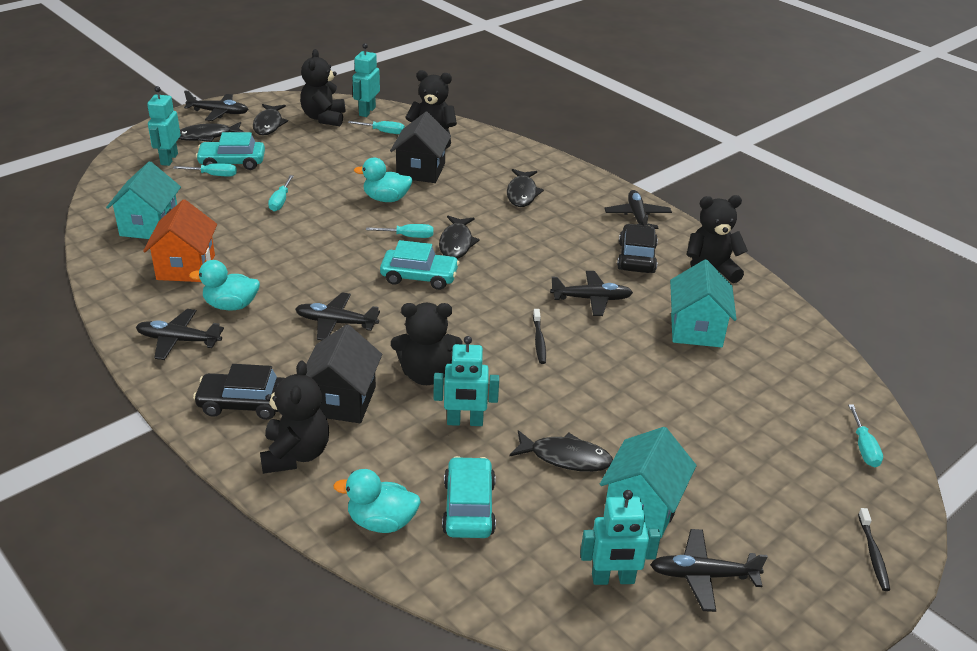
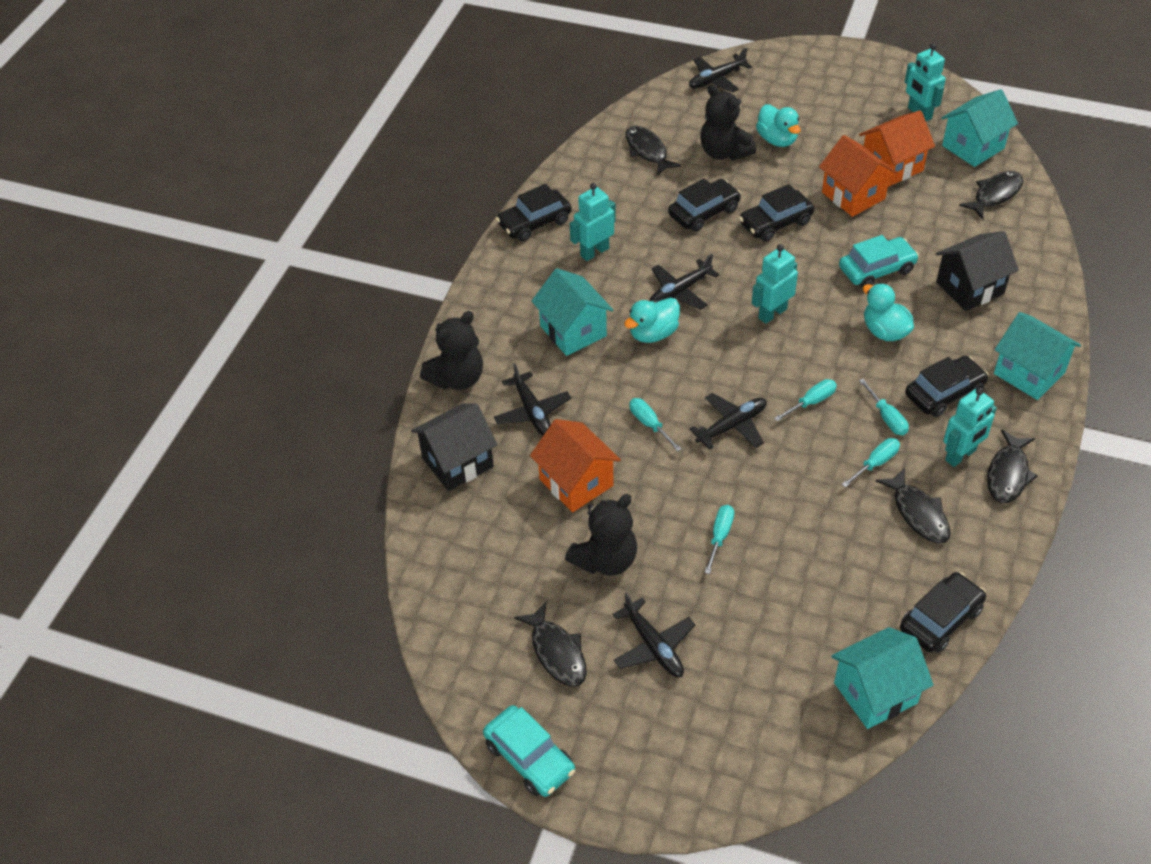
black car: [193,364,284,420] [617,224,658,273] = 2 -> [496,184,572,241] [668,179,741,232] [739,184,814,242] [900,572,986,653] [905,356,989,417] = 5
black plane: [136,309,224,360] [184,90,249,121] [295,293,380,340] [550,271,633,316] [605,190,672,229] [650,529,768,612] = 6 -> [494,363,571,435] [613,592,695,677] [650,254,719,310] [689,48,752,93] [689,393,767,450] = 5
black teddy bear: [260,361,329,474] [300,49,345,126] [391,303,463,385] [405,70,457,149] [687,195,748,283] = 5 -> [420,311,483,390] [565,494,637,576] [700,84,756,160] = 3
black toothbrush: [533,309,546,364] [858,508,890,591] = 2 -> none = 0
orange house: [143,199,217,282] = 1 -> [530,419,621,512] [819,135,897,217] [859,110,935,187] = 3
turquoise car: [196,132,265,170] [380,240,460,290] [442,456,496,538] = 3 -> [483,705,575,797] [839,235,919,288] = 2
turquoise house: [106,161,181,239] [600,427,697,538] [670,260,737,347] = 3 -> [531,268,613,356] [831,627,934,729] [942,89,1018,167] [994,312,1081,400] = 4

